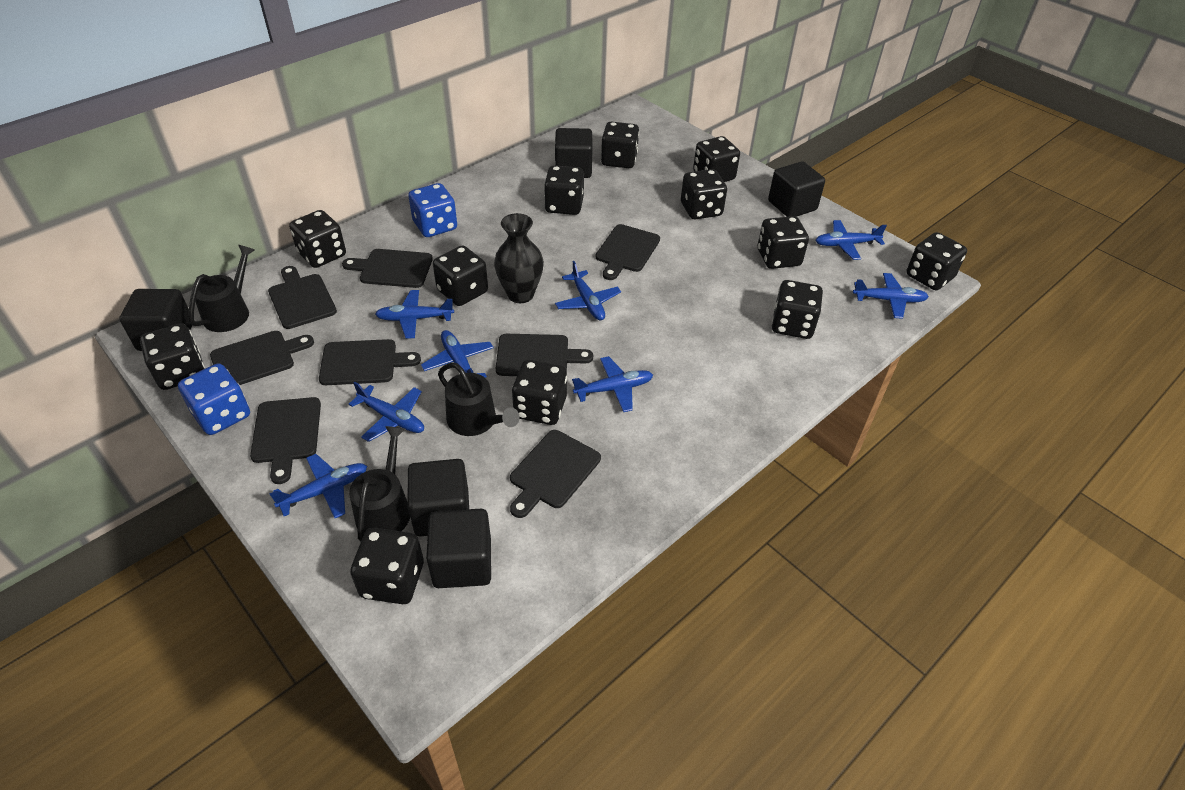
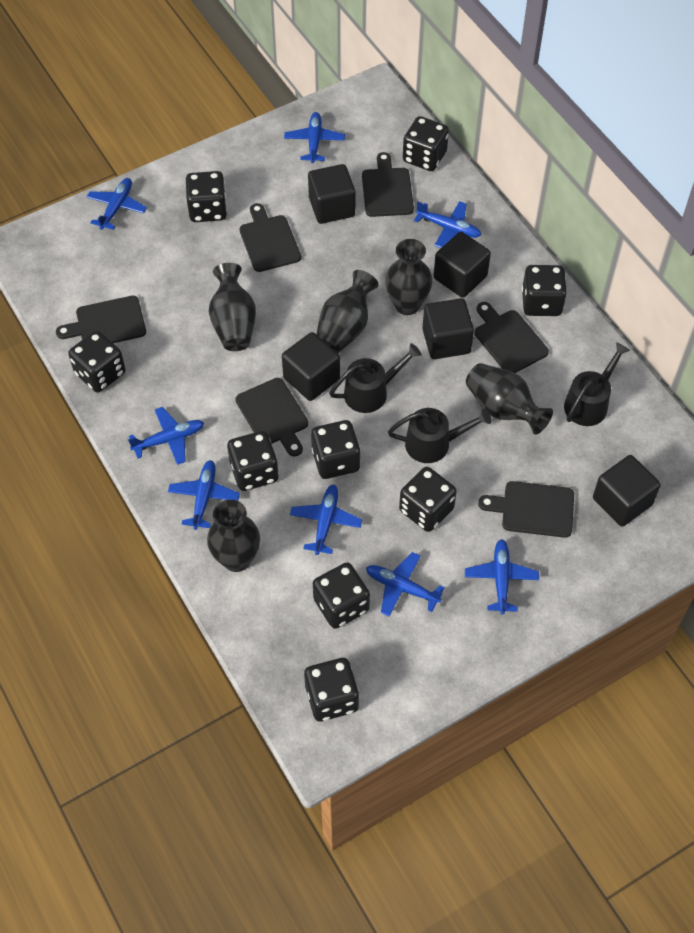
black cutting board: [210,331,314,385] [250,397,321,484] [268,266,337,329] [319,339,421,385] [342,249,433,288] [496,334,593,376] [510,430,601,518] [596,224,660,280] = 8 -> [56,296,146,343] [235,378,308,456] [239,203,301,272] [362,152,414,217] [475,302,549,373] [478,481,574,538] = 6
black dice: [140,323,205,390] [289,210,346,268] [350,528,424,604] [433,245,488,306] [512,360,567,425] [544,165,584,215] [601,122,639,168] [681,169,727,219] [693,136,740,182] [758,216,809,269] [772,280,823,339] [906,232,967,290] = 12 -> [68,331,126,393] [186,171,227,222] [227,431,279,491] [304,658,359,722] [311,420,361,479] [313,563,370,629] [399,467,457,532] [403,116,449,171] [522,265,567,316] = 9
black vase: [494,213,544,303] = 1 -> [207,499,260,572] [209,263,256,351] [316,270,379,353] [385,239,433,315] [466,363,553,435] = 5
blue dice: [178,363,250,435] [408,183,457,237] = 2 -> none = 0

